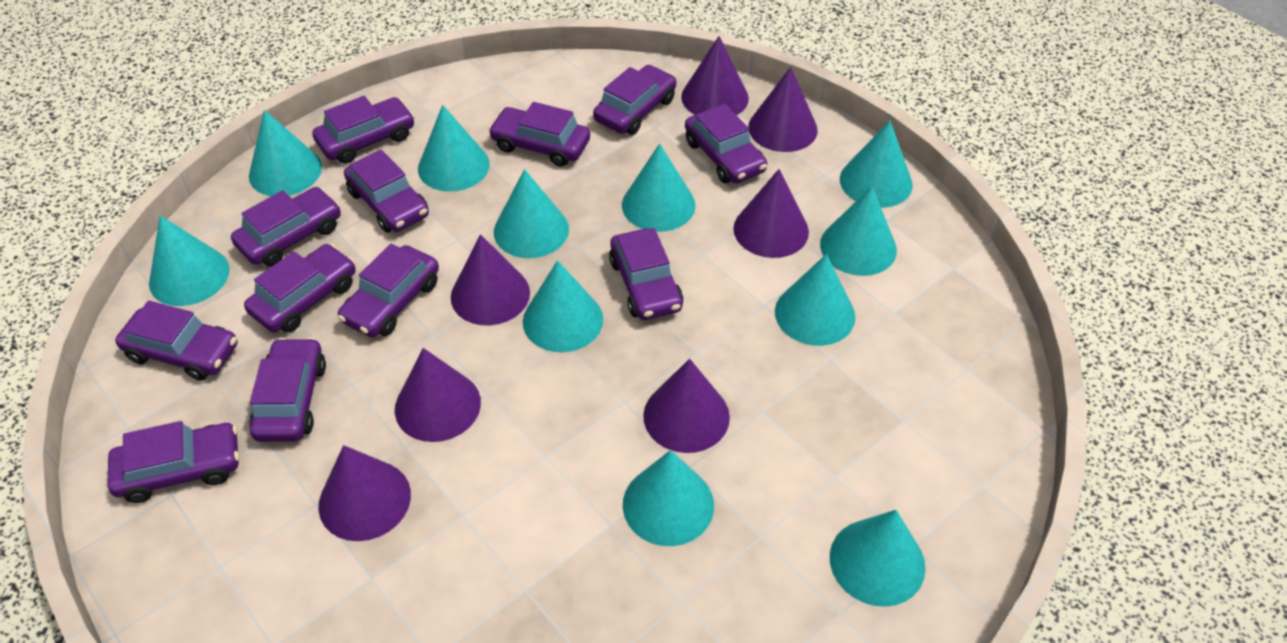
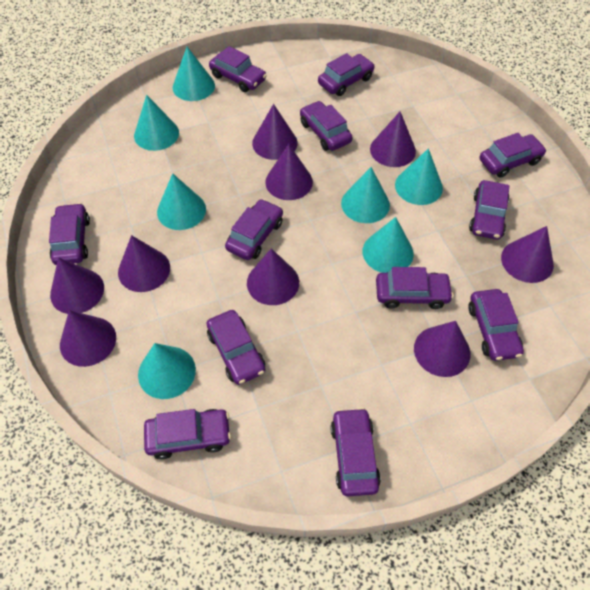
purple cone: [319,445,411,541] [395,348,481,442] [451,234,530,325] [643,359,730,453] [681,36,749,115] [733,169,809,258] [748,67,818,152] = 7 -> [50,257,104,314] [60,310,116,367] [118,235,170,292] [247,249,299,305] [252,104,298,160] [265,144,313,200] [370,111,416,167] [414,321,470,377] [501,226,554,283] = 9
turquoise cone: [149,216,230,306] [249,110,322,196] [418,105,490,192] [494,169,569,258] [523,260,603,352] [622,143,696,232] [623,450,714,546] [775,254,855,346] [820,186,897,276] [830,510,926,607] [840,120,913,208] = 11 -> [134,95,179,151] [138,343,196,399] [157,173,206,230] [173,47,215,101] [341,167,390,223] [363,217,414,273] [395,148,443,205] = 7

